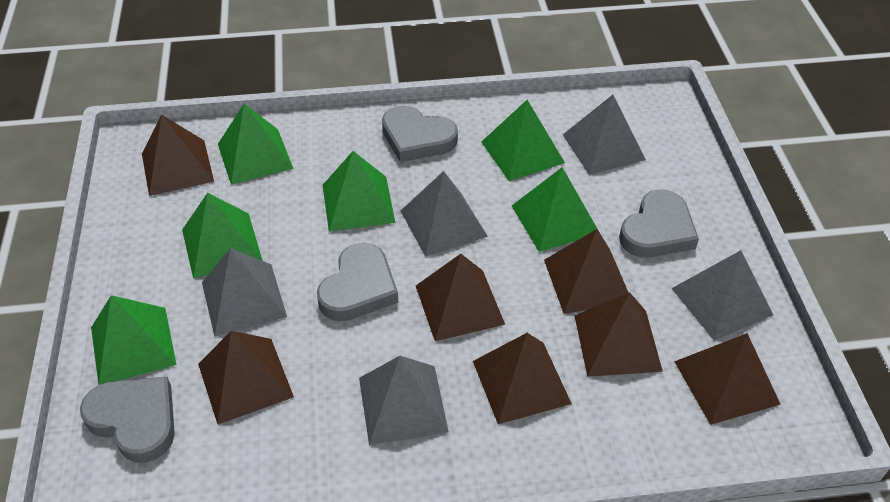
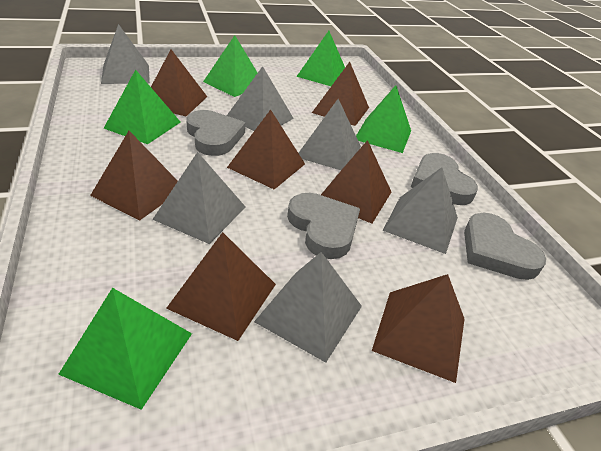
green pyramid: [91,295,176,385] [182,193,263,279] [218,104,293,185] [323,151,395,232] [481,100,565,181] [512,167,600,252] = 6 -> [58,288,192,410] [104,70,180,144] [203,35,258,97] [296,31,345,86] [356,85,411,153] = 5
grey pyramid: [202,248,287,337] [359,356,449,445] [401,171,488,257] [563,95,646,175] [671,250,773,341] = 5 -> [101,24,150,84] [152,152,245,244] [227,66,294,131] [254,252,362,363] [299,99,361,170] [382,167,458,254] = 6

